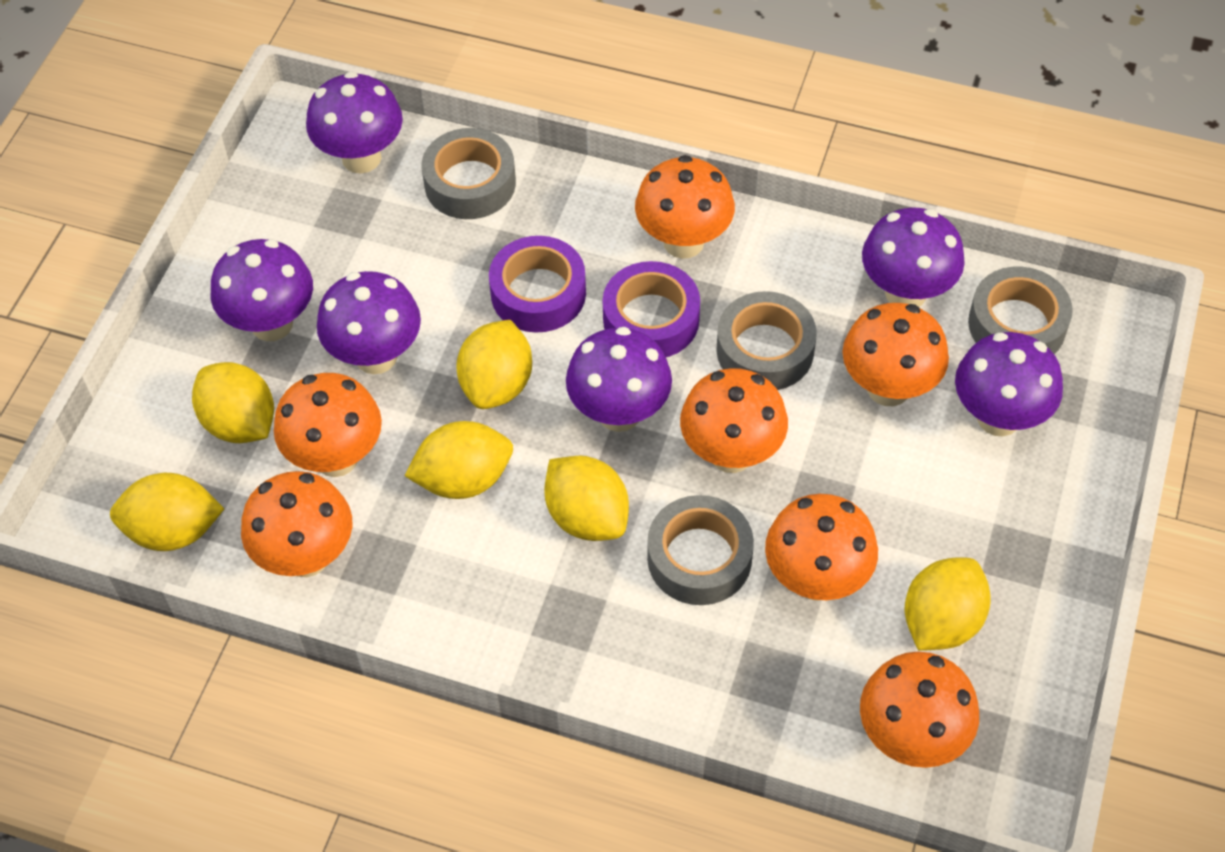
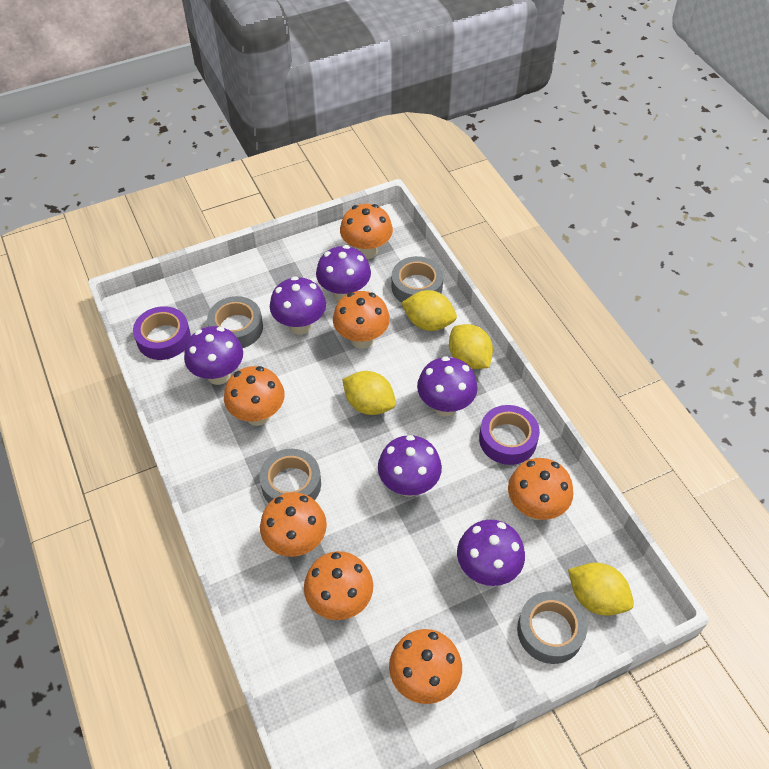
yellow lemon: [110,473,224,551] [192,362,274,443] [405,421,513,499] [456,320,532,409] [544,456,629,541] [904,557,991,650] = 6 -> [342,371,396,415] [401,290,457,331] [449,324,493,369] [568,563,634,616] = 4

